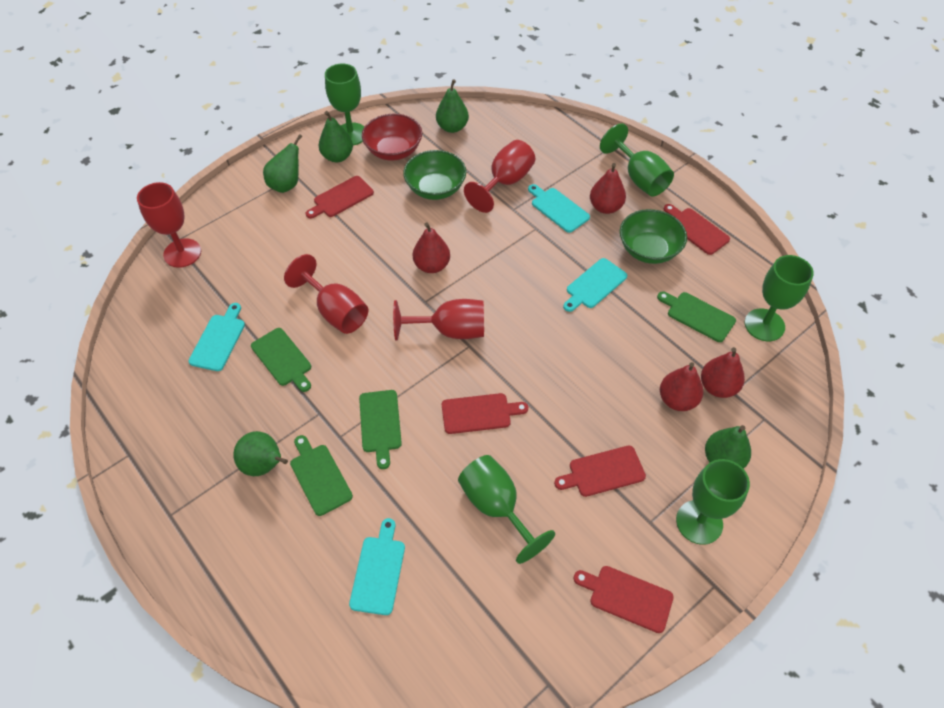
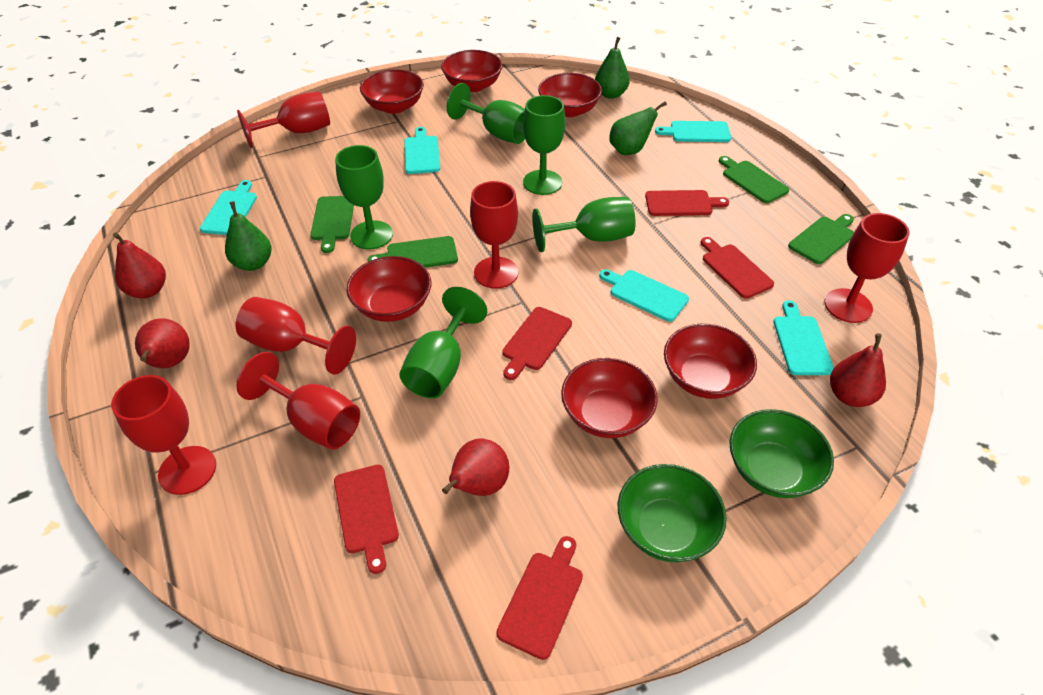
green pear: [233,431,288,476] [263,134,303,193] [319,111,353,162] [436,79,469,133] [705,425,751,469] = 5 -> [225,201,272,271] [595,37,630,99] [609,101,667,155] = 3
red bowl: [362,114,422,160] = 1 -> [346,256,431,322] [360,69,424,114] [441,50,503,92] [538,73,602,117] [561,358,658,438] [664,324,757,399] = 6
red goblet: [137,182,201,268] [284,254,369,334] [393,299,484,340] [464,140,535,213] = 4 -> [111,375,216,495] [236,297,356,375] [236,352,360,449] [237,91,330,148] [470,181,518,289] [824,213,910,323] = 6
turquoise cutting board: [188,303,245,371] [349,518,405,615] [528,184,590,233] [563,258,627,312] = 4 -> [200,180,257,235] [404,127,440,174] [599,269,689,322] [655,121,731,142] [773,300,834,375] = 5

